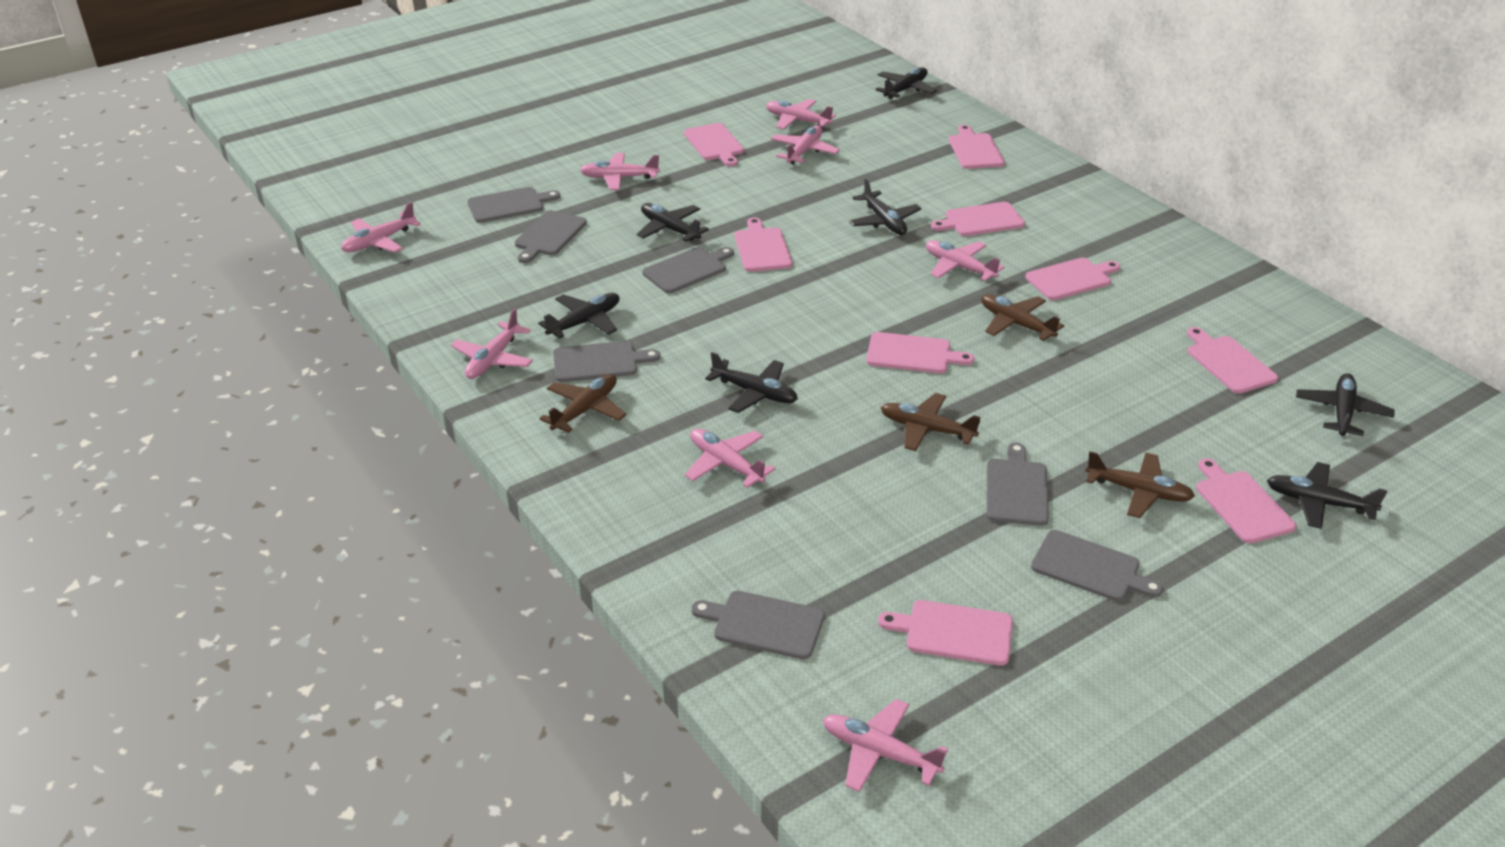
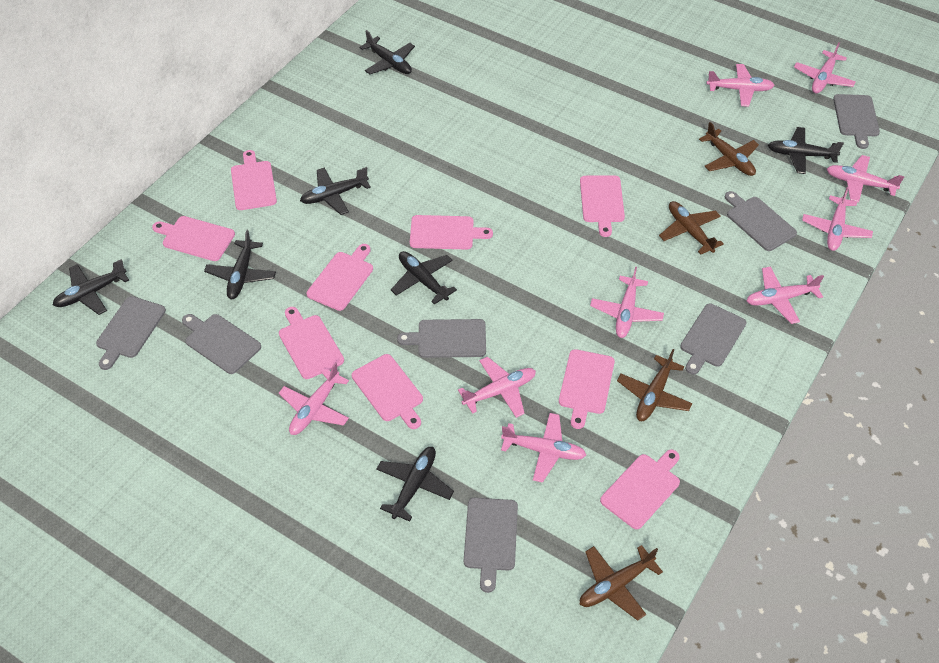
pink plane: [341,202,421,253] [451,308,533,379] [580,153,660,190] [685,429,775,488] [766,99,836,129] [771,125,840,165] [823,699,948,792] [926,240,1004,281] = 8 -> [279,362,349,435] [458,357,536,418] [501,413,586,483] [590,267,664,338] [707,64,775,107] [747,266,824,324] [794,42,856,94] [802,187,873,251] [827,155,904,203] = 9

